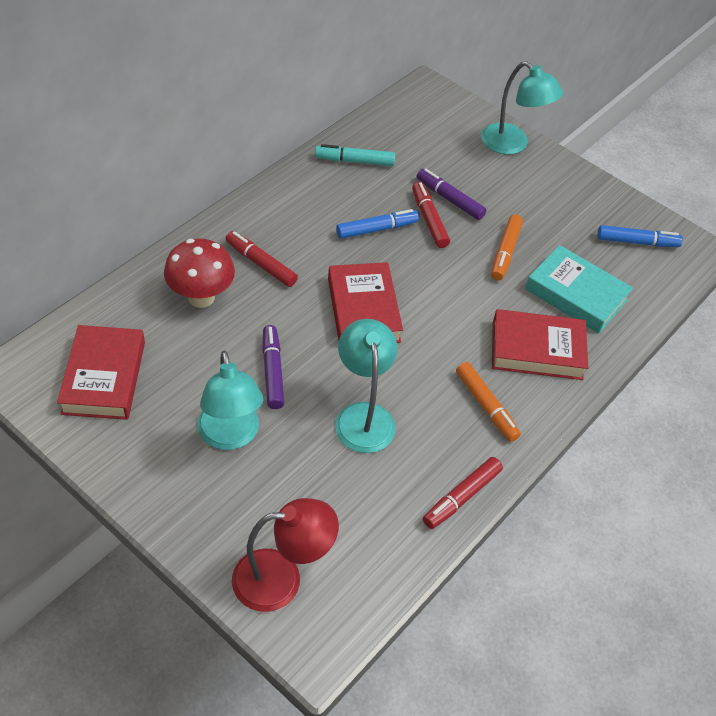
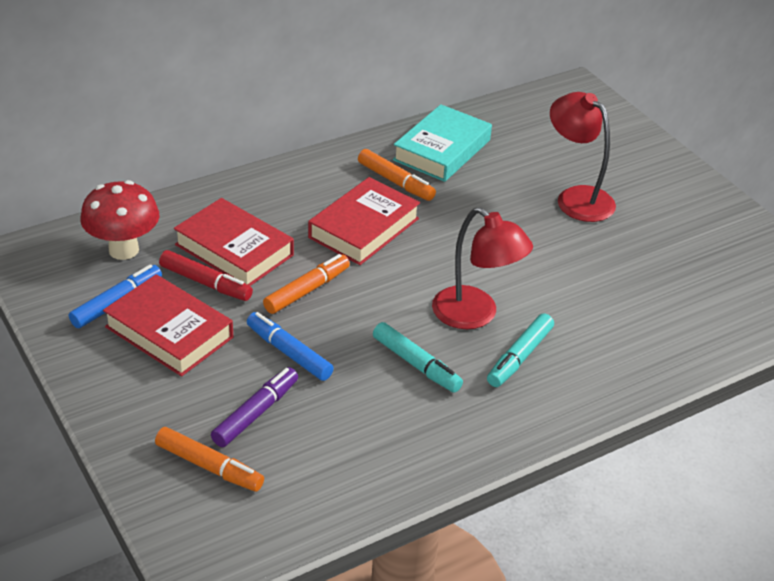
orange marker: [456,362,521,442] [491,214,523,280] = 2 -> [155,427,264,492] [263,254,350,314] [358,149,436,201] = 3
purple marker: [262,325,284,409] [416,169,487,220] = 2 -> [211,367,298,447] = 1
red lamp: [232,498,339,612] = 1 -> [432,207,533,329] [550,92,616,222] = 2
red marker: [226,231,298,287] [412,182,450,248] [423,457,503,529] = 3 -> [159,250,253,301] = 1
turquoise lamp: [197,351,263,450] [335,319,397,453] [481,61,563,154] = 3 -> none = 0
turquoise marker: [315,144,395,166] = 1 -> [373,322,463,393] [487,313,554,387] = 2

